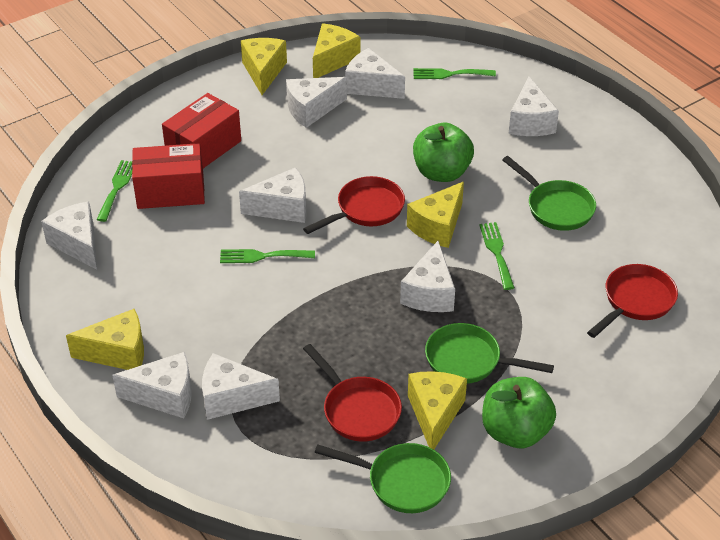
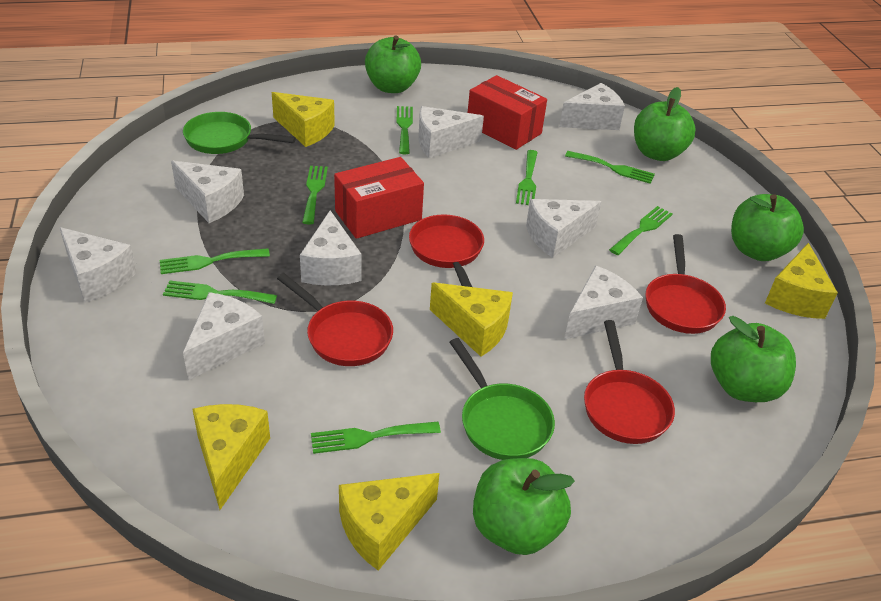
green apple: [413,123,474,182] [482,377,556,448] = 2 -> [365,36,421,93] [473,458,575,555] [634,87,696,161] [711,316,796,402] [731,194,804,261] = 5
green fork: [96,160,132,222] [220,249,315,263] [413,68,496,79] [479,222,515,290] = 4 -> [160,248,270,274] [163,281,277,304] [302,166,328,225] [311,422,441,454] [396,106,413,154] [516,150,538,205] [565,151,655,184] [609,206,673,255] = 8
green pan: [315,443,451,513] [425,323,554,384] [503,156,596,231] = 3 -> [183,112,296,154] [450,338,555,460] = 2
red pan: [303,176,405,234] [303,344,402,442] [587,264,678,338] = 3 -> [277,273,393,366] [409,214,484,287] [584,320,675,444] [646,234,726,334] = 4

